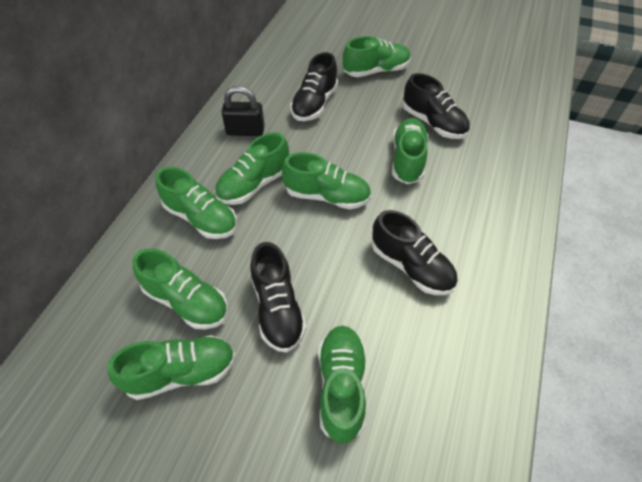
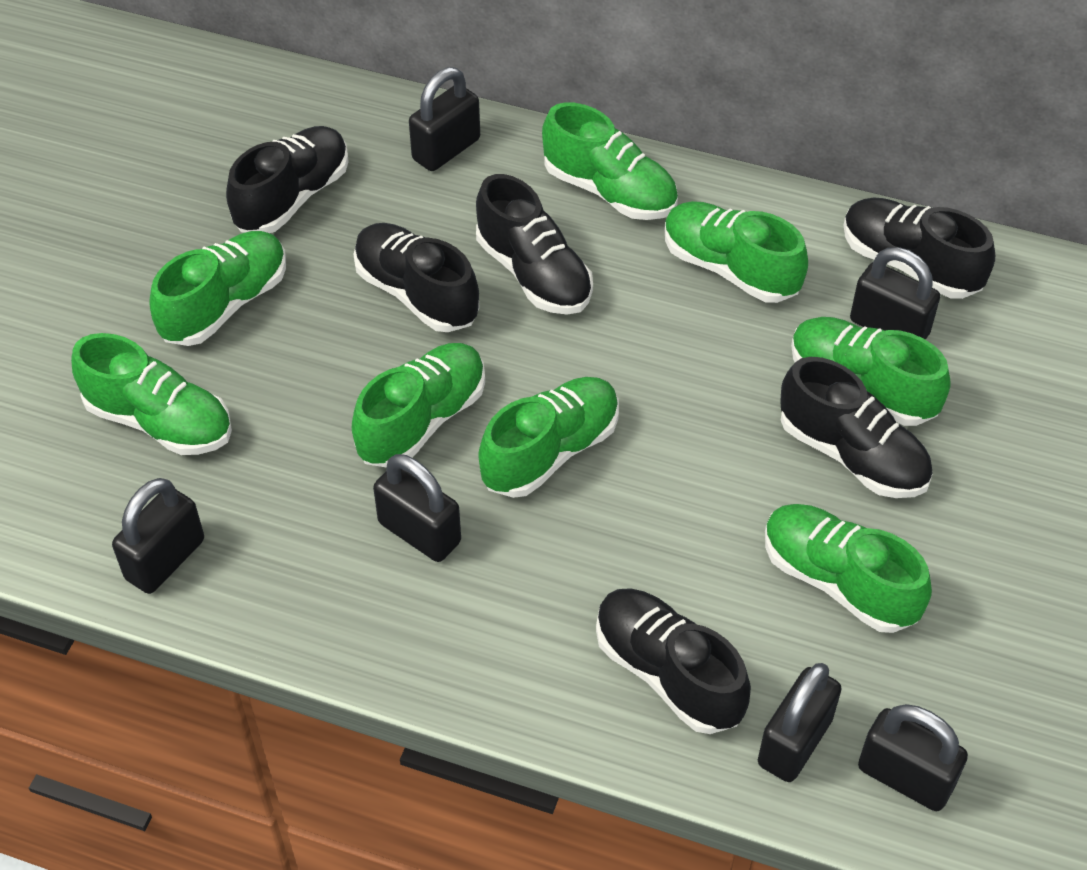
black padlock: [221,86,265,136] = 1 -> [112,478,204,594] [373,454,461,562] [409,67,480,171] [758,663,842,782] [850,247,940,340] [858,704,968,811] = 6
black shoe: [250,242,307,353] [290,52,338,121] [372,210,457,295] [403,73,470,139] = 4 -> [226,126,349,233] [353,223,479,332] [476,174,593,315] [596,588,751,734] [780,357,933,498] [844,198,995,299] = 6

